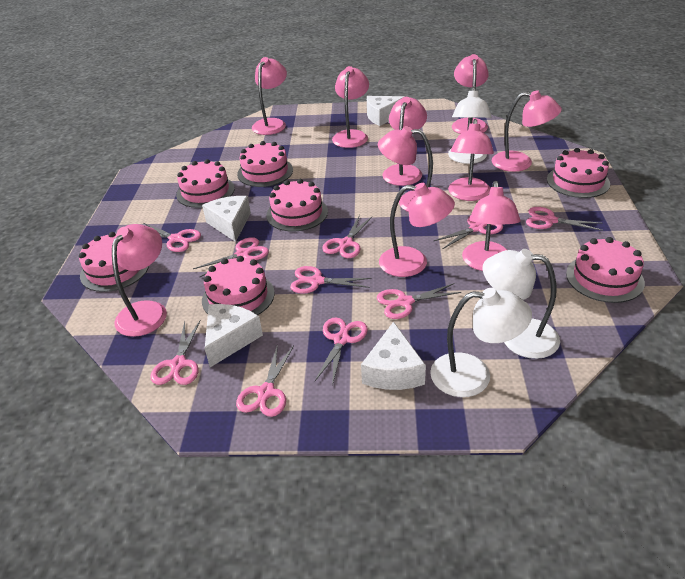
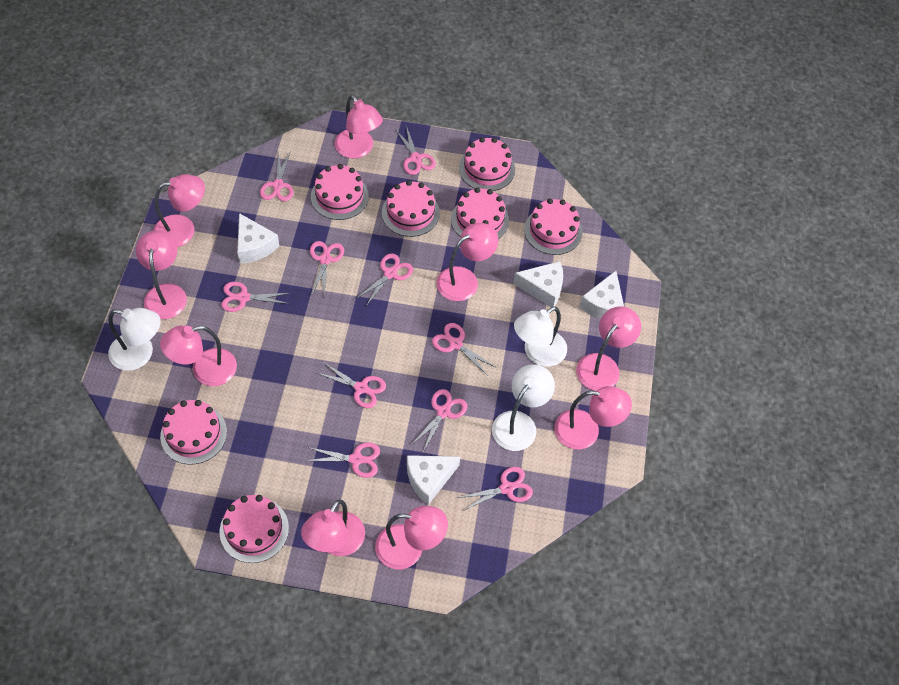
pink lamp: [112,224,167,337] [252,57,287,135] [332,66,369,148] [378,126,433,212] [379,183,455,277] [382,97,427,186] [448,119,494,201] [452,54,489,134] [462,181,520,271] [492,90,562,172] = 10 -> [136,230,187,319] [153,174,205,247] [160,325,237,386] [301,500,365,556] [335,95,383,158] [375,506,448,569] [436,223,499,301] [554,386,632,450] [576,307,641,391] = 9

